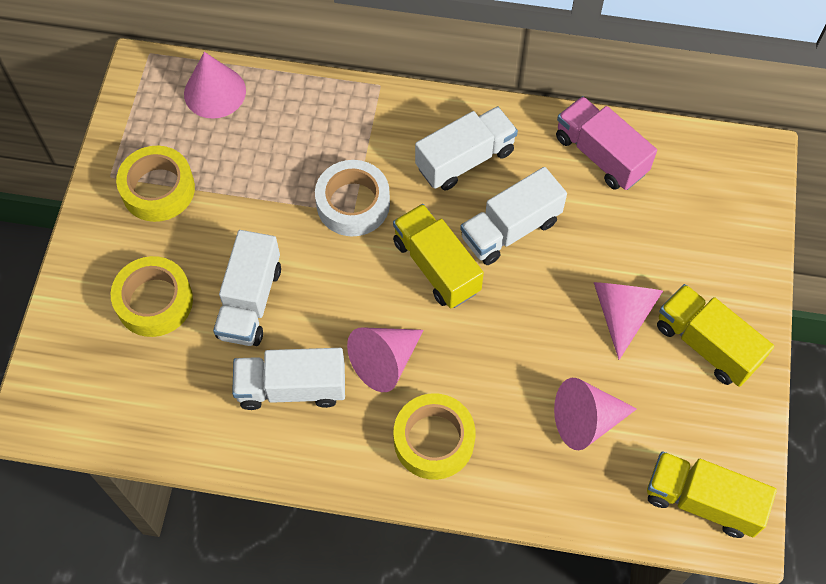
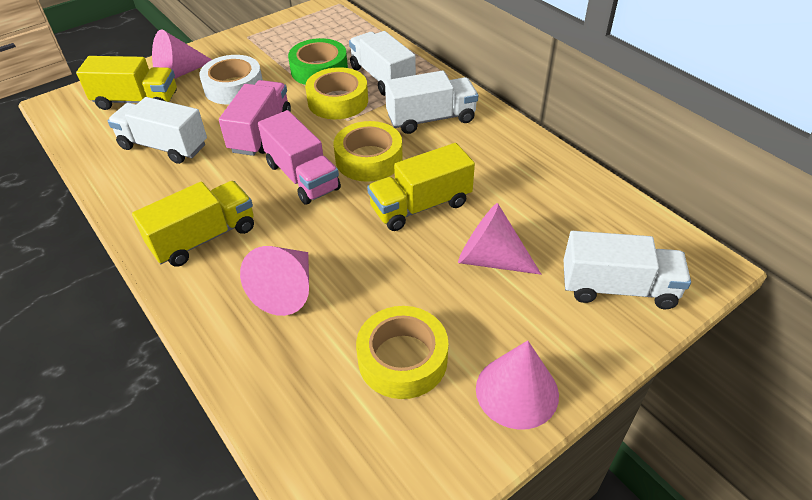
green tape: none = 0 -> [288,38,348,85] = 1
pink truck: [556,96,657,190] = 1 -> [219,80,291,156] [258,110,341,205] = 2

